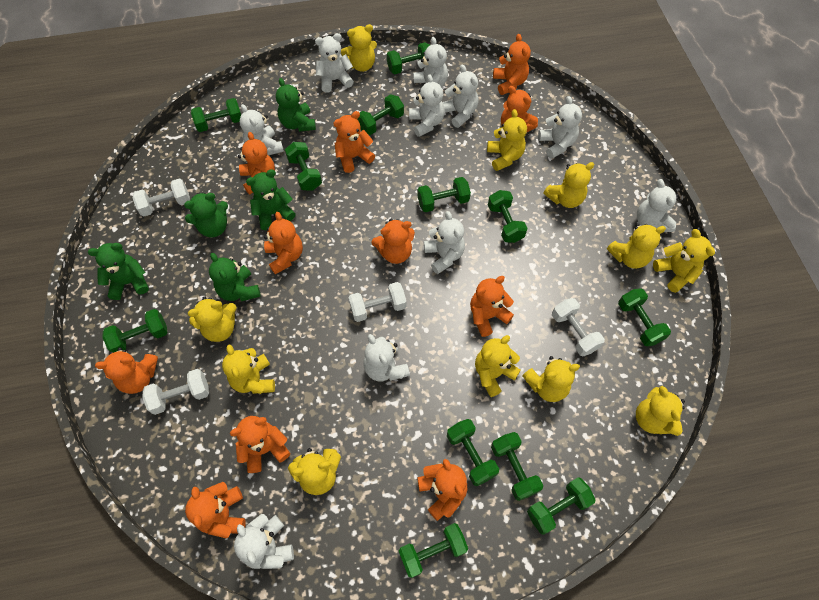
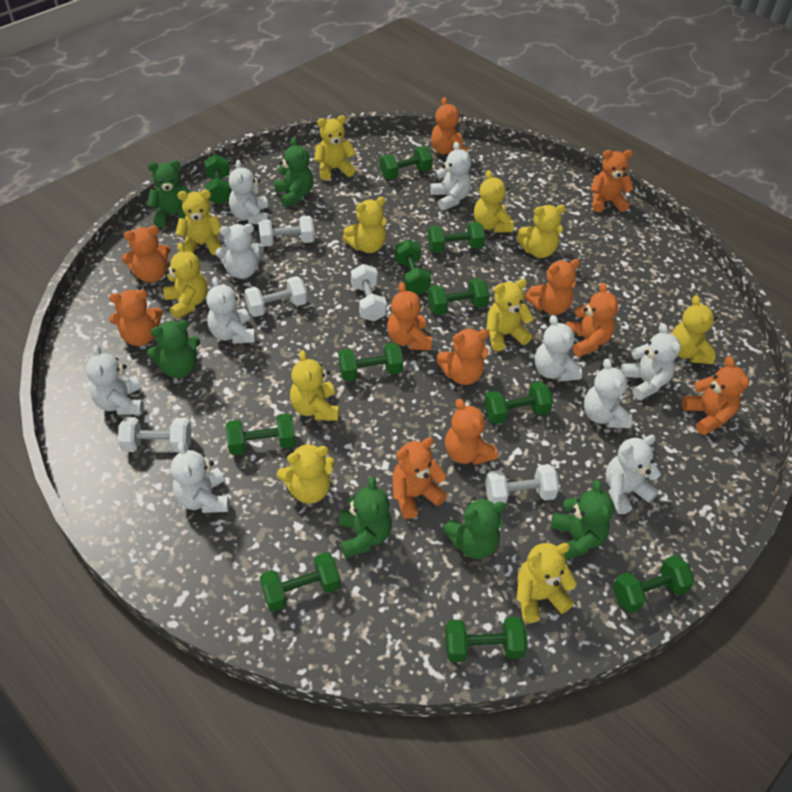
green dumbbell: [102,309,167,353] [191,98,241,132] [285,142,322,190] [357,94,404,135] [387,42,430,74] [399,523,468,578] [417,177,471,212] [447,419,499,486] [488,190,528,243] [491,432,543,501] [527,477,595,535] [618,288,671,347] = 12 -> [205,154,231,205] [226,413,296,455] [260,552,341,612] [338,342,403,381] [380,147,433,180] [395,239,431,295] [427,222,485,253] [428,278,489,315] [445,617,527,662] [484,382,553,425] [613,555,695,613] = 11
green teddy bear: [88,243,149,300] [184,192,228,237] [209,253,261,301] [246,169,296,230] [276,78,316,132] = 5 -> [147,160,190,227] [147,320,200,378] [274,138,313,207] [339,477,392,558] [442,497,506,559] [551,480,614,560] = 6
white dumbbell: [133,178,190,217] [142,369,209,415] [348,282,406,322] [552,298,605,356] = 4 -> [118,417,192,452] [244,276,307,317] [258,216,315,247] [351,264,387,321] [485,464,559,504] = 5

